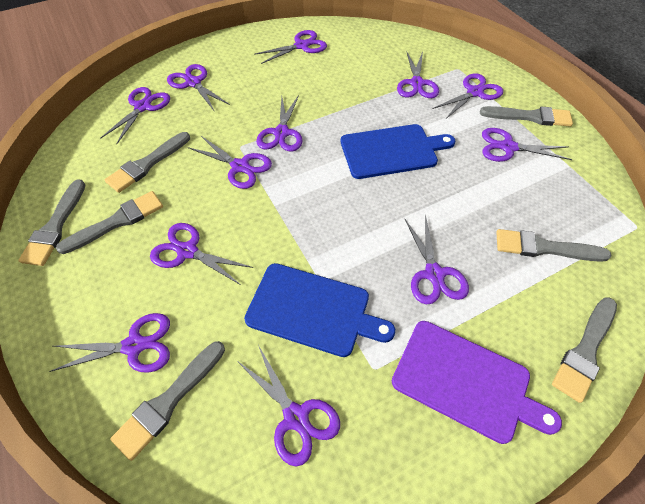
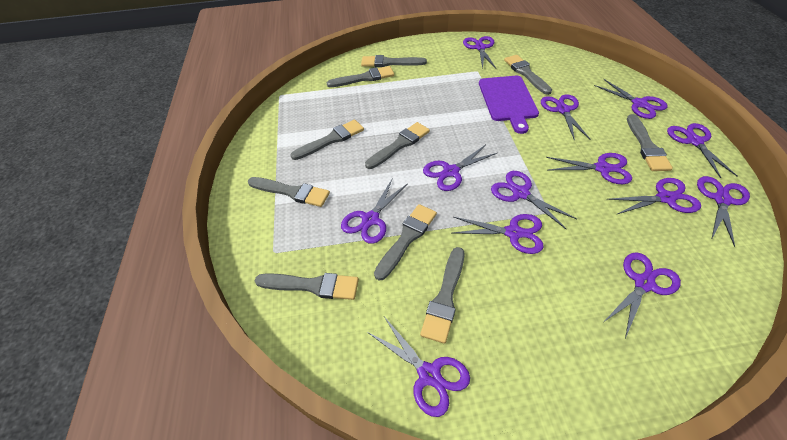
blue cutting board: [244,263,395,357] [341,124,456,179] = 2 -> none = 0
grey brush: [18,179,85,266] [56,191,163,254] [105,132,190,193] [110,341,225,461] [480,106,573,126] [496,229,611,262] [552,297,617,403] = 7 -> [248,177,330,207] [255,273,359,300] [290,120,364,160] [327,66,394,87] [361,55,427,67] [365,122,430,169] [374,204,437,281] [420,247,464,344] [504,55,552,95] [627,114,673,171] = 10
purple scissors: [49,313,170,373] [100,87,170,144] [150,223,253,285] [167,64,230,112] [188,136,272,189] [236,345,340,467] [254,30,327,64] [256,95,302,152] [397,51,439,98] [404,214,469,305] [432,73,503,119] [482,128,572,162] = 12 -> [341,178,408,244] [367,318,470,417] [423,145,497,191] [453,214,543,254] [463,36,496,69] [491,171,577,230] [541,94,591,141] [546,153,632,184] [594,79,668,119] [604,252,681,338] [607,178,701,215] [667,123,738,178] [697,176,750,247] = 13

